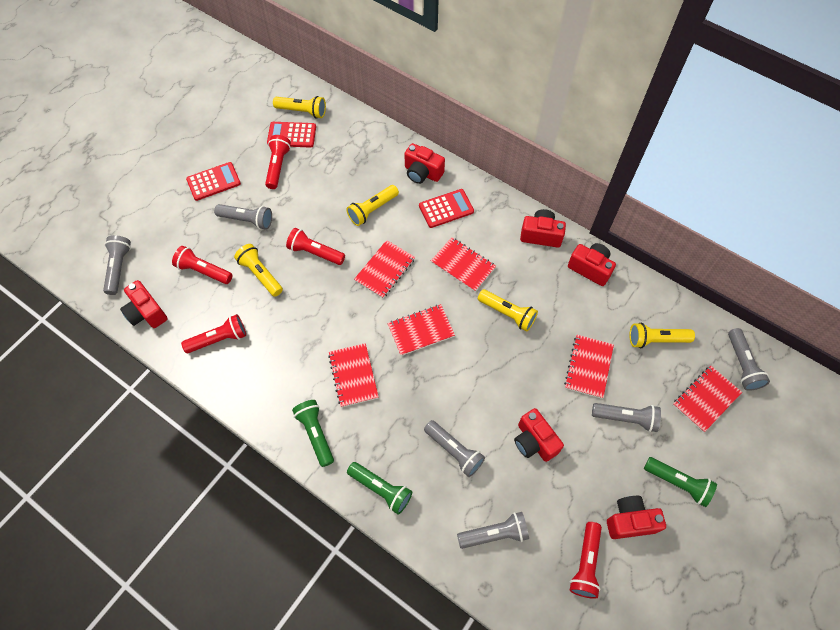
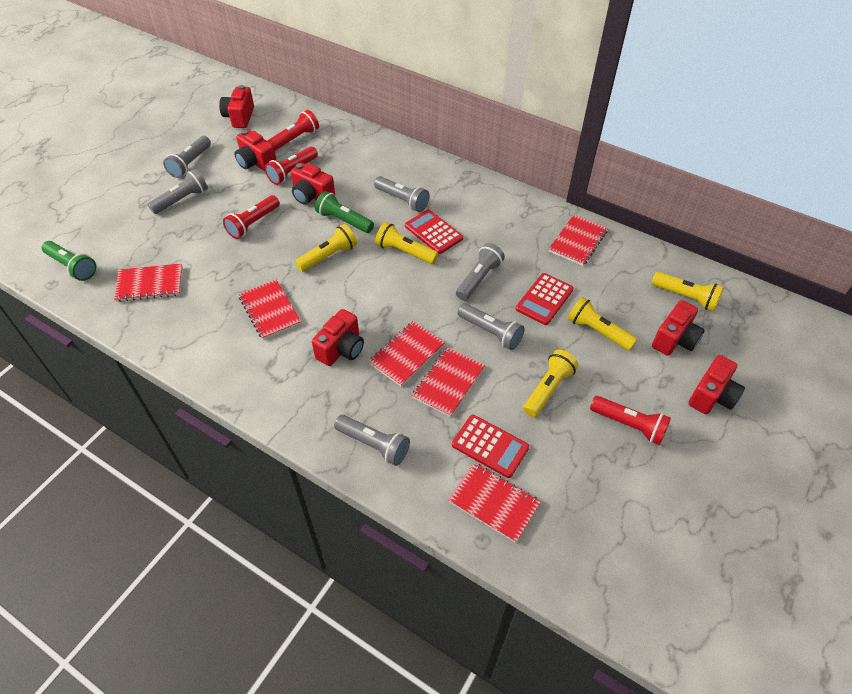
green flashlight: [292,400,334,467] [347,462,412,514] [644,457,717,507] = 3 -> [42,241,96,281] [315,191,374,233] = 2
red flashlight: [172,246,233,284] [181,314,246,353] [265,135,291,189] [286,228,345,265] [570,522,602,599] = 5 -> [223,195,280,239] [265,147,318,185] [268,110,319,151] [590,396,671,445] = 4

